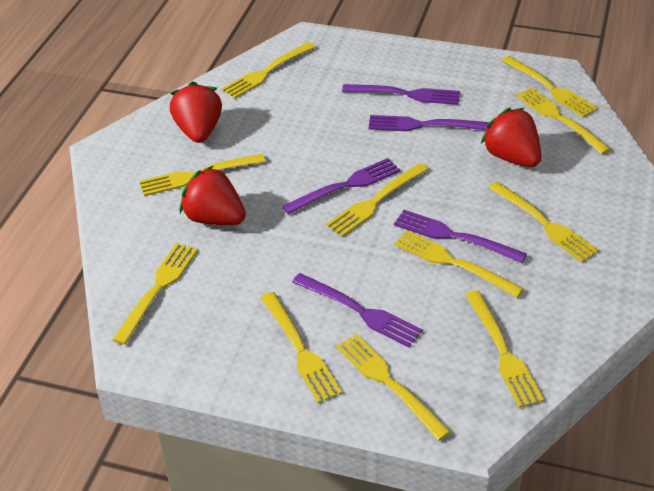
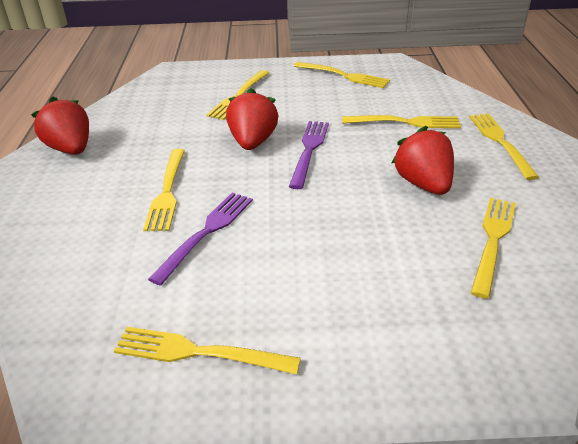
purple fork: [282,158,400,214] [292,273,423,347] [342,84,460,105] [369,115,489,131] [394,210,527,263] = 5 -> [148,192,253,286] [289,121,329,189] = 2
yellow fork: [112,243,198,345] [139,154,266,196] [222,42,315,98] [261,292,342,403] [326,163,429,237] [336,333,451,441] [394,230,524,297] [465,290,545,408] [488,181,599,262] [501,56,598,117] [516,87,611,154] = 11 -> [114,327,301,375] [143,149,185,231] [206,70,269,120] [294,62,390,88] [342,115,461,128] [469,114,539,180] [471,197,516,299] = 7

